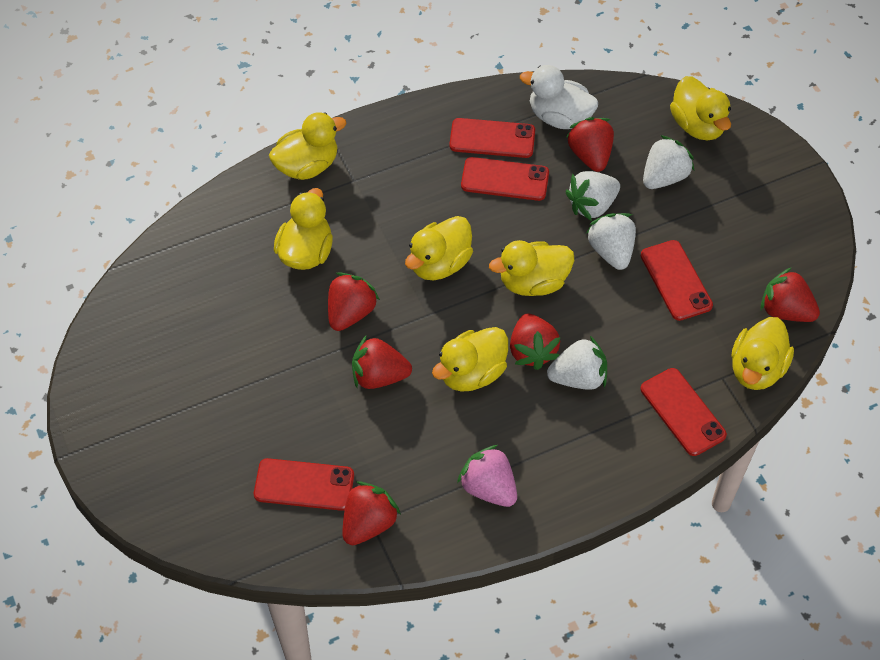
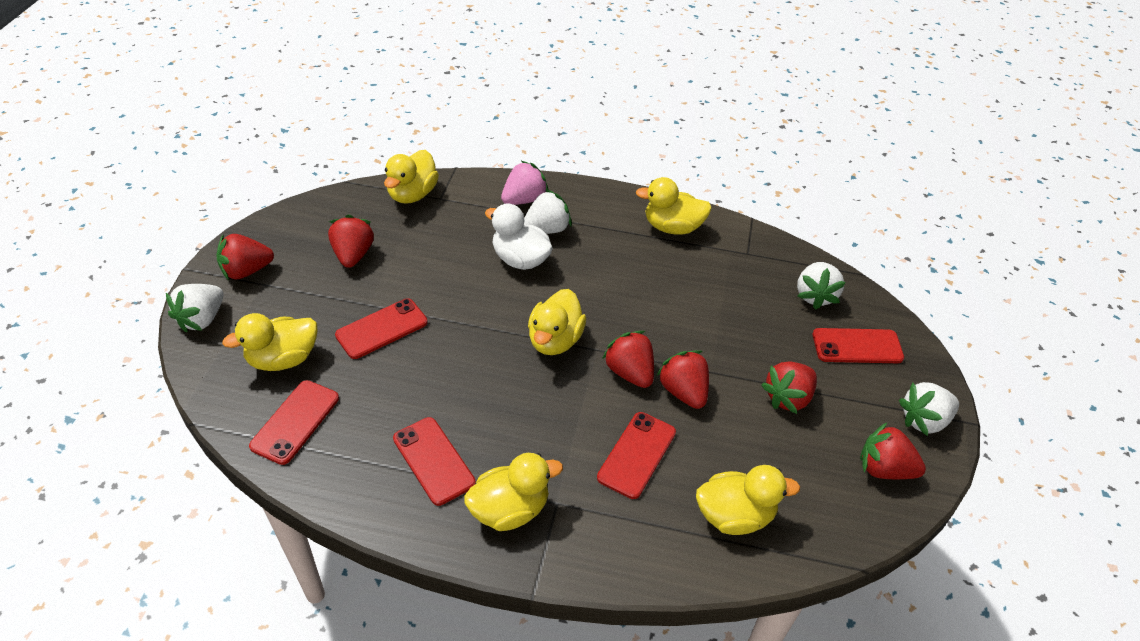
yellow duck: [269,112,347,180] [274,188,333,270] [405,216,473,280] [432,327,508,392] [489,240,574,296] [670,76,731,140] [731,317,794,390] = 7 -> [222,313,317,371] [384,150,439,204] [464,453,563,531] [528,289,586,355] [636,177,712,235] [696,465,800,535] = 6

